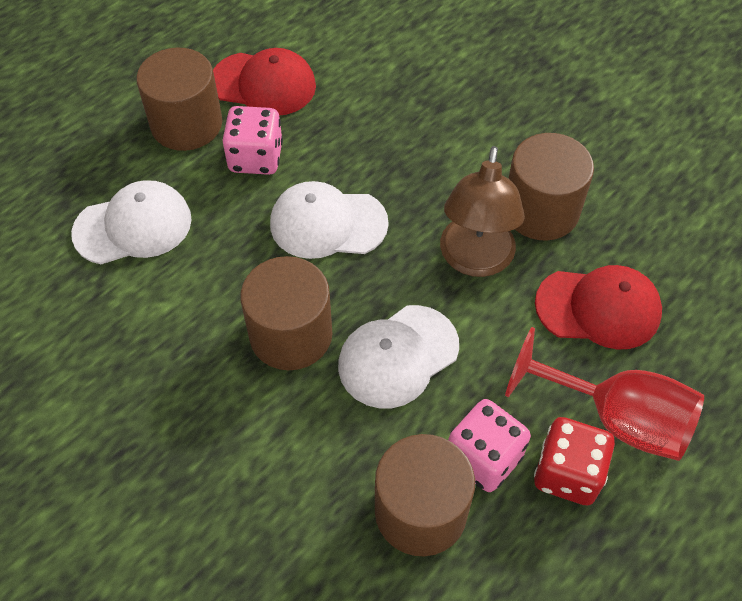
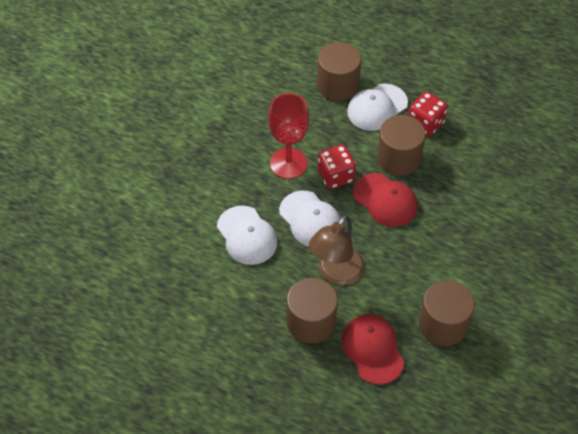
pink dice: [222,106,283,175] [448,399,531,492] = 2 -> none = 0
red dice: [534,417,615,505] = 1 -> [318,145,356,189] [409,92,448,136] = 2

